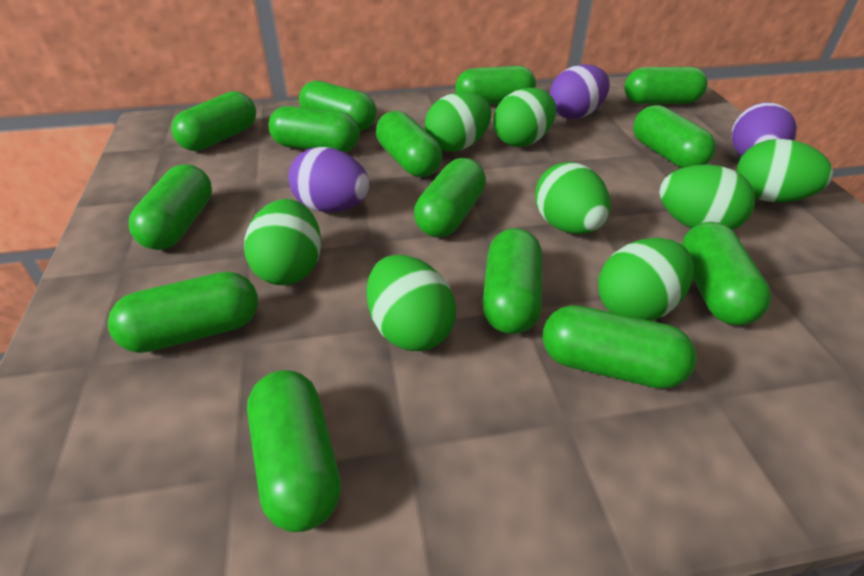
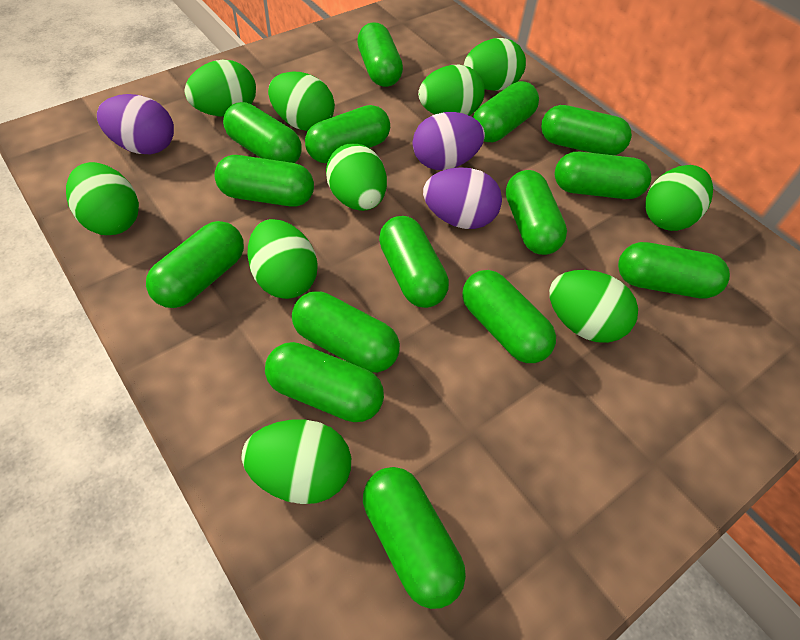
green capsule: [108,272,258,353] [129,164,212,250] [171,91,256,151] [247,370,341,532] [269,106,360,153] [299,80,377,131] [376,111,442,177] [414,158,486,237] [456,66,536,105] [482,228,542,334] [543,305,697,389] [624,67,707,104] [633,105,716,168] [682,222,771,325] = 14 -> [146,221,244,308] [214,155,314,206] [223,102,302,163] [265,342,384,422] [292,291,400,373] [305,105,390,163] [357,22,403,87] [363,467,466,609] [379,216,449,308] [462,270,556,363] [473,81,539,142] [506,170,567,255] [541,105,632,155] [555,152,651,199] [618,242,730,299] = 15
green egg: [244,199,321,285] [367,255,456,351] [425,92,491,152] [493,88,556,147] [535,162,611,234] [598,238,694,321] [659,164,755,230] [737,139,833,202] = 8 -> [66,162,139,235] [184,60,256,116] [241,420,351,504] [247,219,318,299] [268,71,335,131] [326,143,387,211] [418,65,485,116] [464,38,526,91] [549,270,638,343] [645,165,713,231] = 10

